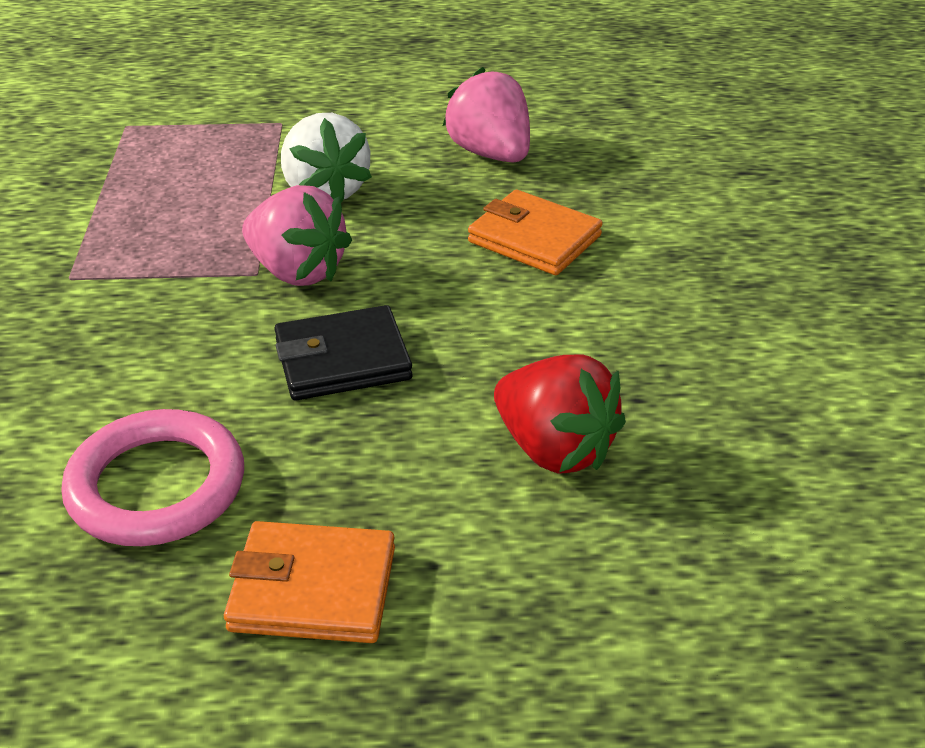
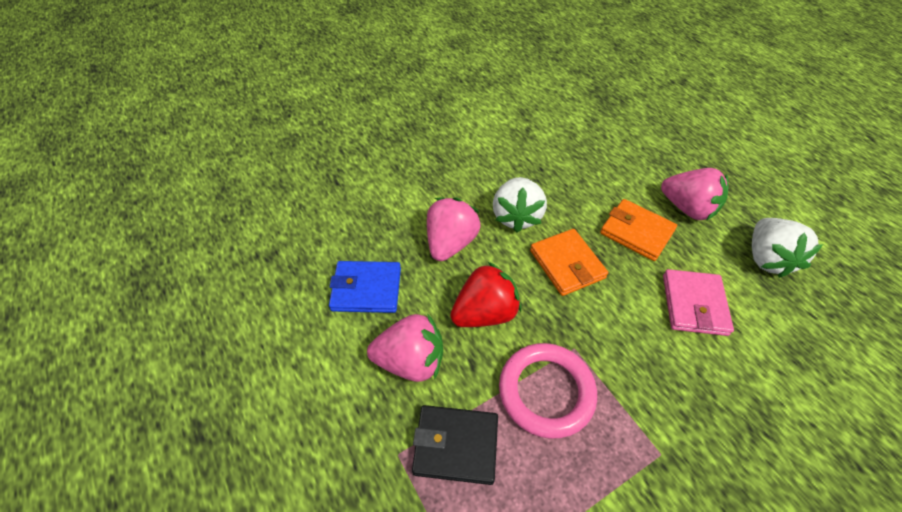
blue wallet: none = 0 -> [329,261,401,313] = 1
pink strawberry: [242,185,352,286] [443,67,530,162] = 2 -> [367,313,443,382] [427,197,480,261] [661,168,729,221] = 3
pink wallet: none = 0 -> [663,269,734,336] = 1
white strawberry: [281,113,372,202] = 1 -> [493,177,547,232] [752,218,823,278] = 2

